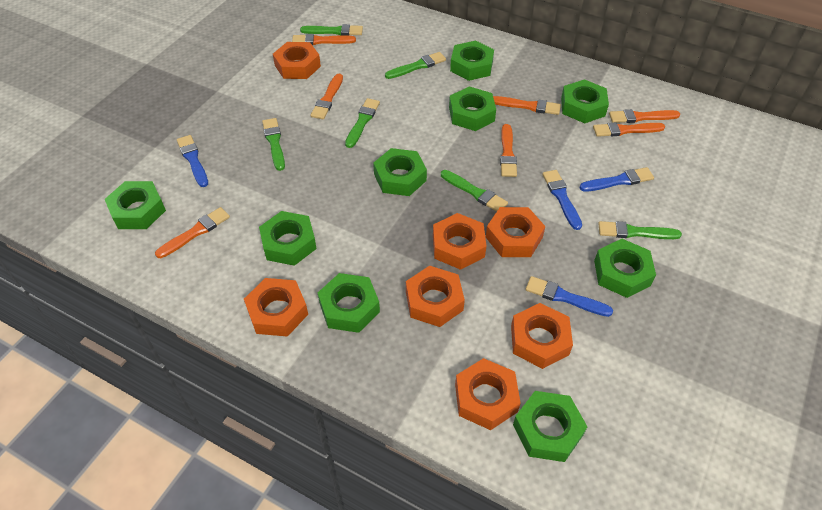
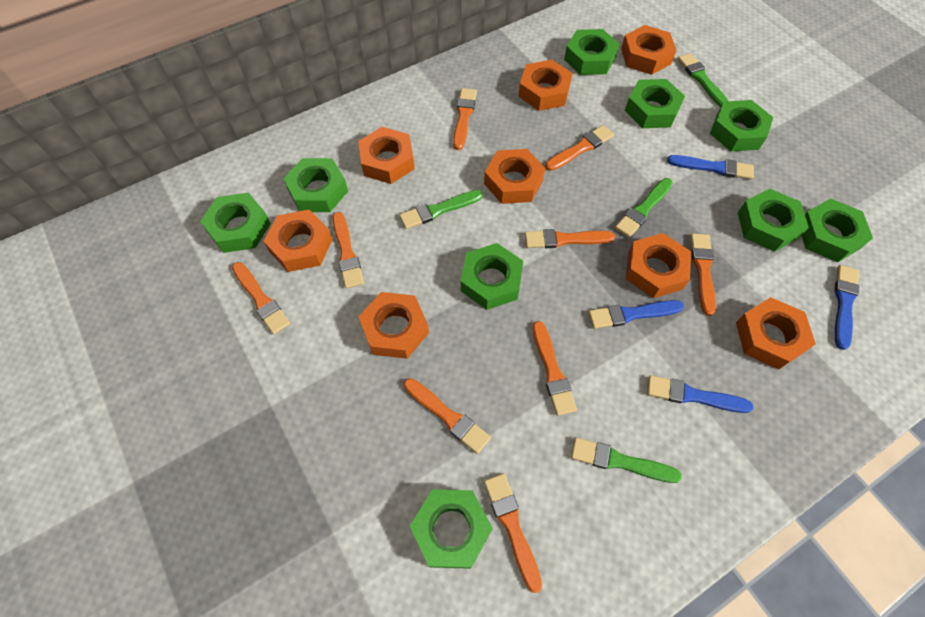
green brush: [262,118,285,171] [300,24,363,36] [345,98,380,148] [385,52,446,79] [441,170,508,212] [598,221,682,239] = 6 -> [399,190,483,229] [571,437,682,483] [615,178,673,238] [678,53,728,107] = 4
orange brush: [155,207,230,258] [292,34,356,45] [311,74,343,119] [493,96,561,115] [500,124,517,177] [593,122,665,137] [609,109,680,123] = 7 -> [232,262,290,334] [333,212,364,289] [404,378,491,454] [453,88,477,150] [484,473,542,593] [525,229,615,248] [532,321,577,416] [545,125,614,171] [690,233,716,316] = 9
orange nut: [244,278,308,337] [273,42,321,79] [406,266,465,327] [433,213,486,270] [455,358,520,430] [486,207,546,257] [511,303,573,369] = 7 -> [263,210,333,272] [358,127,415,184] [358,292,429,359] [484,149,545,204] [518,60,573,111] [621,25,677,75] [626,233,691,298] [736,297,816,370] = 8

